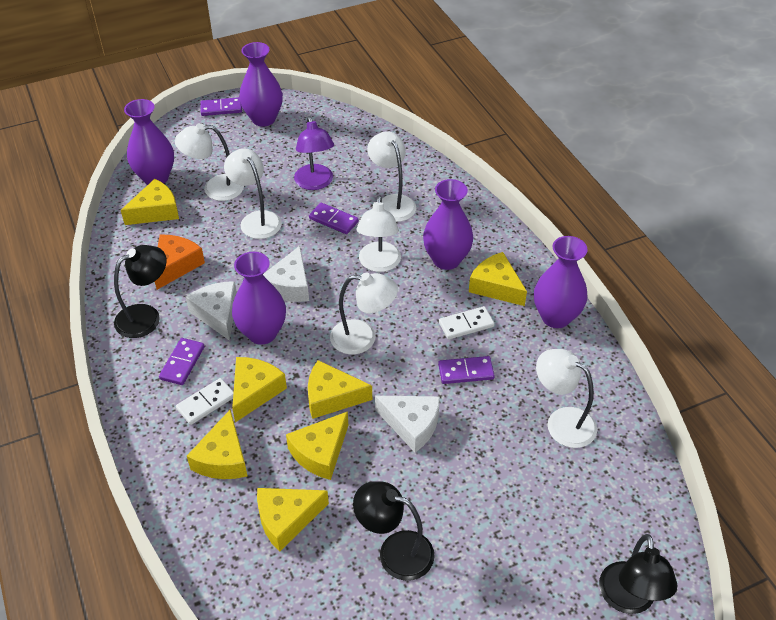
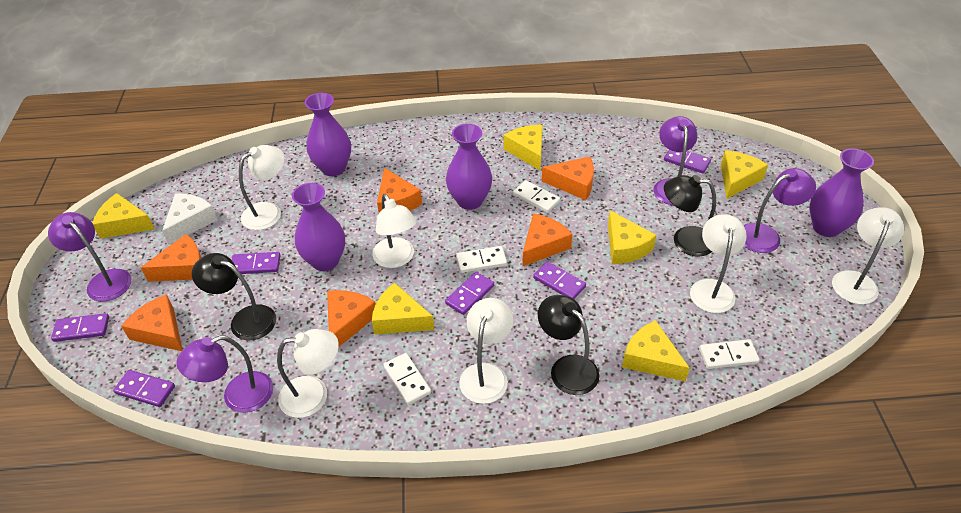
orange cheese: [155,234,205,290] = 1 -> [121,294,183,351] [141,234,202,282] [327,290,376,347] [377,168,422,213] [522,213,572,267] [542,156,594,200] = 6
purple domino: [159,338,205,385] [200,97,242,116] [309,203,359,234] [438,356,495,384] = 4 -> [51,313,109,342] [113,370,175,407] [232,252,281,274] [445,272,494,315] [533,261,586,299] [664,149,711,173] = 6
purple lamp: [294,116,334,190] = 1 -> [48,212,131,302] [176,335,273,413] [653,116,697,205] [743,168,816,253] = 4
purple vase: [124,99,174,185] [232,252,286,345] [239,42,283,127] [423,179,473,270] [534,236,588,328] = 5 -> [292,183,345,271] [305,93,351,176] [446,124,492,210] [809,148,874,237] = 4
white cheese: [185,281,237,341] [263,246,309,302] [375,396,440,452] = 3 -> [162,193,217,245] = 1
white domino: [176,378,234,425] [439,306,494,339] = 2 -> [383,353,431,405] [456,246,507,273] [513,180,560,213] [699,339,759,369] = 4
yellow cheese: [121,179,179,225] [187,410,247,479] [232,357,287,423] [257,488,329,552] [286,411,348,480] [308,360,372,419] [469,252,527,306] = 7 -> [93,193,155,239] [372,283,434,335] [504,125,543,170] [608,210,657,264] [622,320,690,382] [721,150,768,199] = 6

